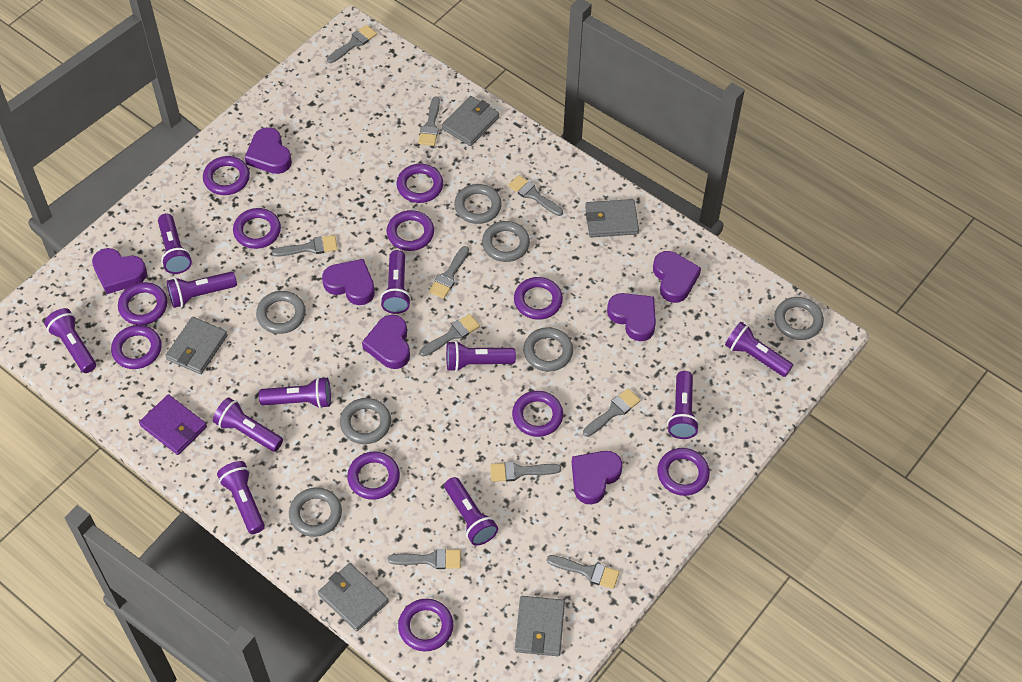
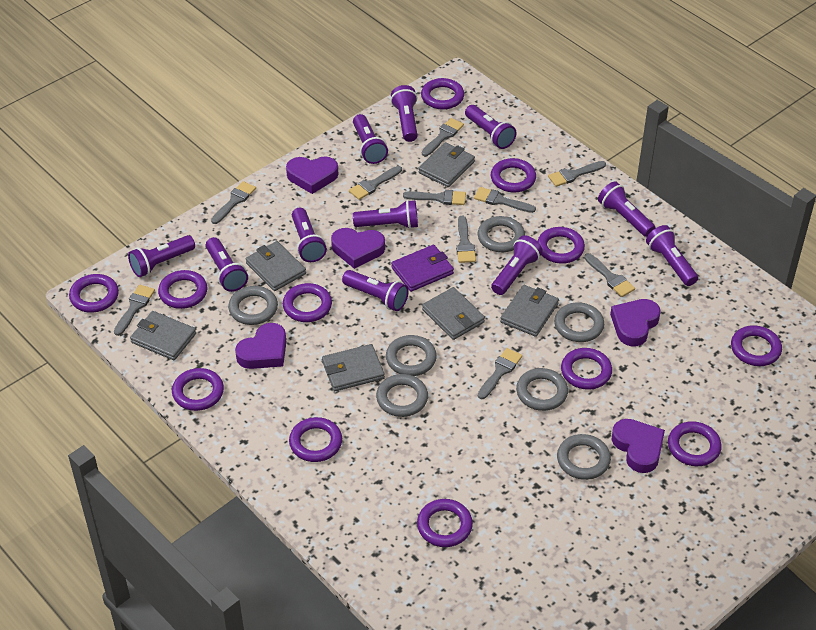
grey wallet: [165,317,228,374] [318,563,389,631] [442,96,499,146] [515,596,565,656] [585,199,639,237] = 5 -> [130,311,196,360] [246,241,306,291] [322,344,385,391] [418,142,475,187] [422,287,485,340] [500,285,559,337] = 6
purple heart: [92,248,147,294] [245,127,292,174] [322,259,375,305] [362,315,410,369] [572,451,622,504] [607,293,656,341] [653,251,701,303] = 7 -> [235,323,286,369] [286,156,338,194] [331,228,385,269] [610,299,661,346] [611,419,665,473] = 5
purple ring: [111,325,162,369] [118,282,167,325] [203,156,250,195] [233,208,281,249] [347,451,400,500] [387,210,434,251] [397,164,443,203] [398,599,453,651] [512,391,563,437] [514,277,563,320] [657,448,710,496] = 11 -> [69,274,119,313] [158,270,207,309] [172,368,224,411] [283,283,332,322] [289,417,342,462] [417,499,473,547] [421,78,464,110] [491,158,536,192] [537,227,585,264] [561,348,612,390] [668,421,722,466] [731,325,782,366] = 12

